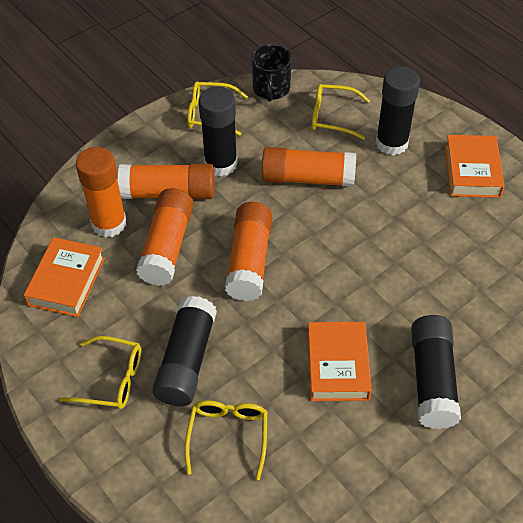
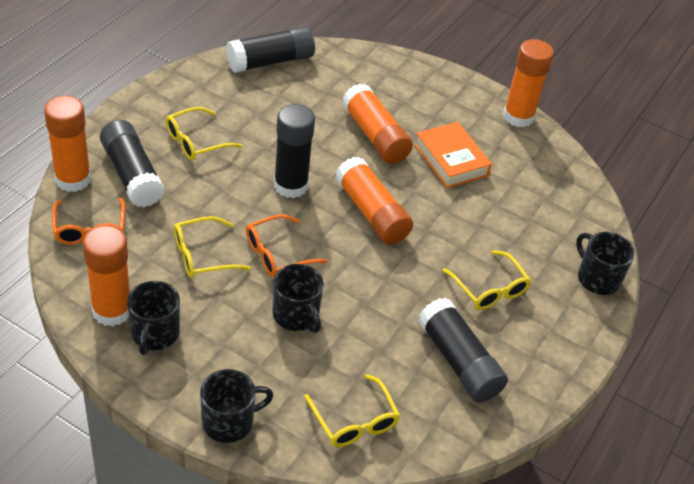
black mug: [251,44,292,102] = 1 -> [127,281,180,355] [200,369,273,443] [272,264,324,333] [576,232,635,295] = 4
orange book: [24,237,105,317] [308,322,372,401] [445,135,505,198] = 3 -> [414,122,492,188] = 1
orange glasses: none = 0 -> [52,198,125,245] [246,214,327,277] = 2

